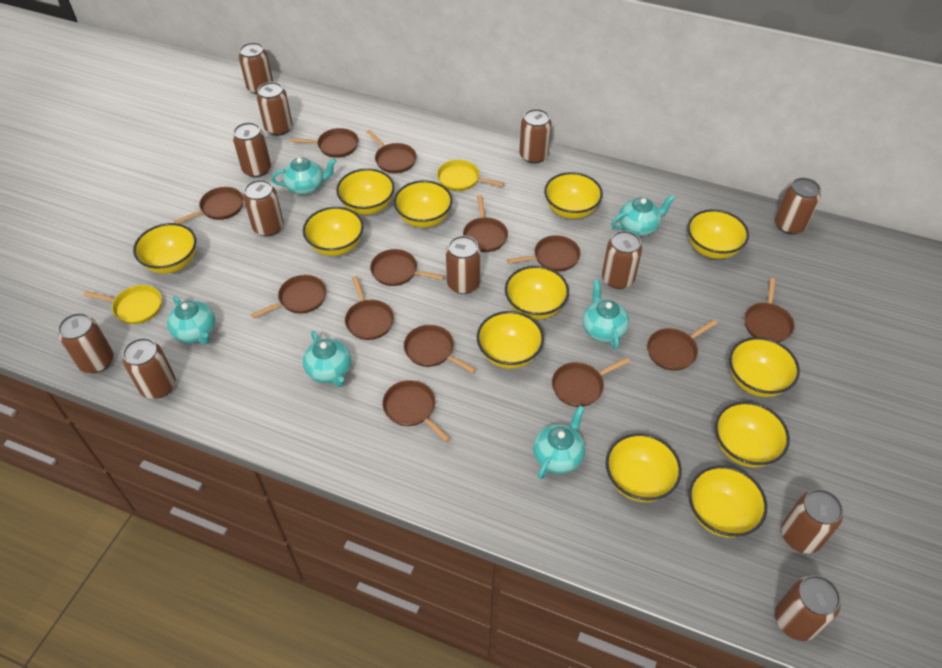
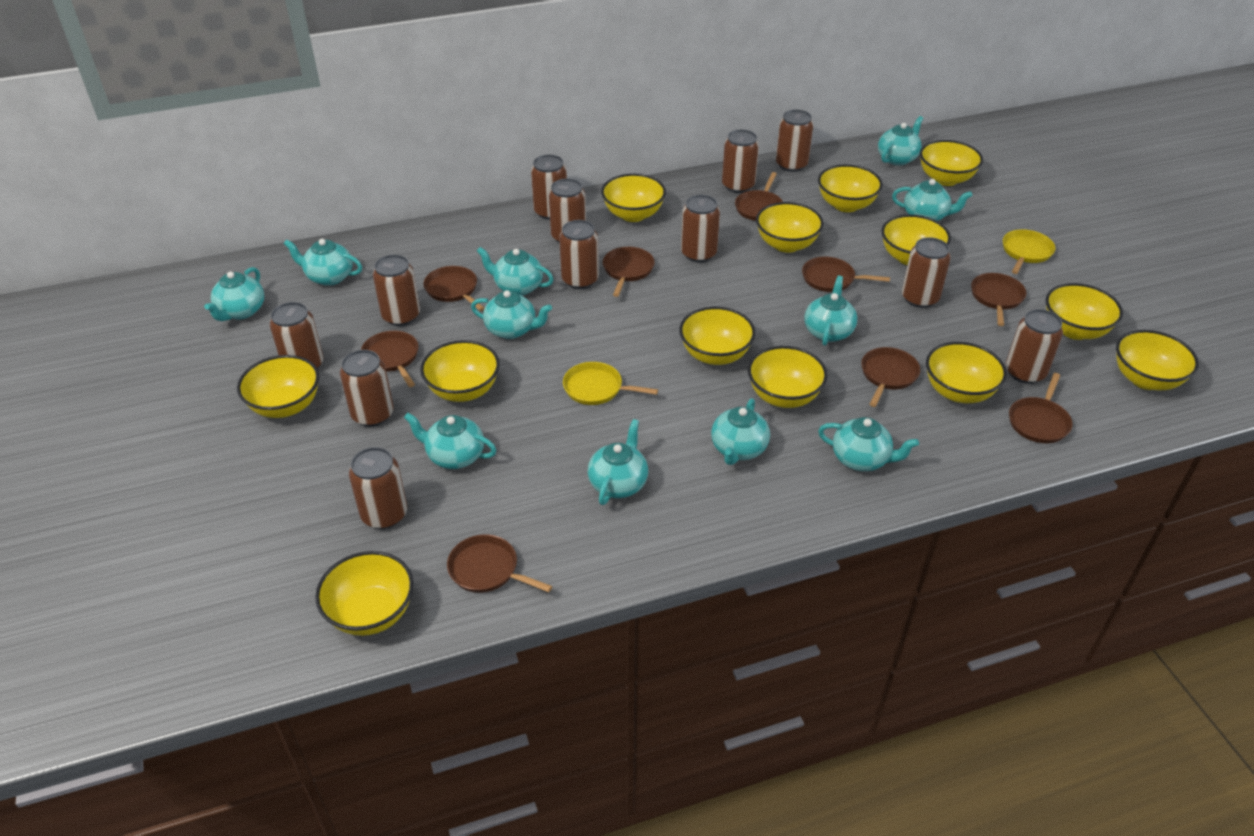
brown pan: [174,187,244,224] [251,275,326,318] [291,128,359,158] [345,276,394,340] [367,130,416,173] [370,249,444,286] [382,380,450,442] [404,325,476,373] [463,195,508,252] [507,235,581,271] [552,357,630,407] [647,320,717,371] [744,278,795,342] = 13 -> [361,331,419,387] [424,266,484,311] [447,534,552,593] [603,247,655,297] [735,172,783,221] [802,257,890,292] [861,347,920,407] [971,273,1026,326] [1009,373,1073,443] = 9
turquoise teapot: [167,296,215,345] [271,158,337,195] [303,331,351,387] [533,405,585,480] [582,280,629,350] [611,194,675,236] = 6 -> [204,267,264,321] [284,239,362,286] [404,413,496,469] [471,290,552,339] [477,247,554,296] [588,419,648,505] [711,398,770,465] [804,276,857,346] [818,417,919,471] [878,116,923,165] [892,179,973,221] = 11
yellow bowl: [133,223,196,274] [303,207,364,256] [336,168,395,215] [394,180,453,228] [477,311,544,369] [505,266,569,320] [544,172,603,219] [606,433,682,502] [687,209,749,259] [688,465,767,538] [715,401,790,468] [729,337,800,397] = 12 -> [237,355,319,418] [315,551,413,636] [420,340,500,402] [601,174,666,222] [679,307,755,365] [748,346,827,408] [756,202,824,253] [818,164,883,212] [881,215,951,265] [920,140,983,186] [926,342,1007,403] [1046,283,1123,340] [1116,330,1199,390] = 13

